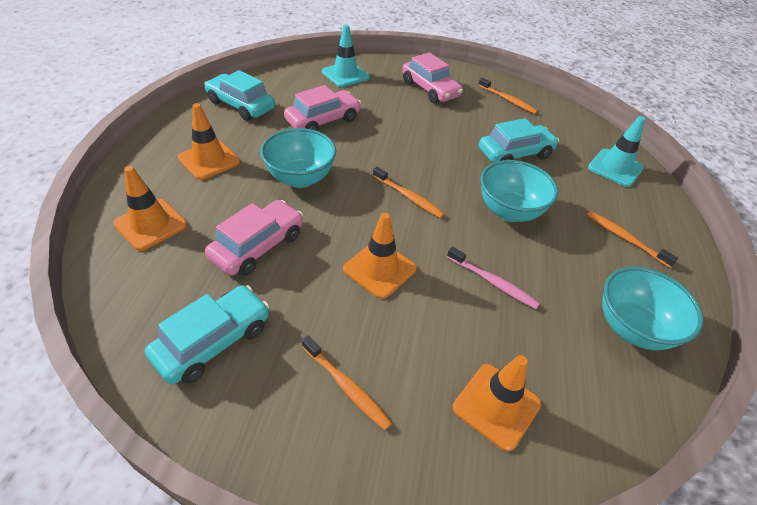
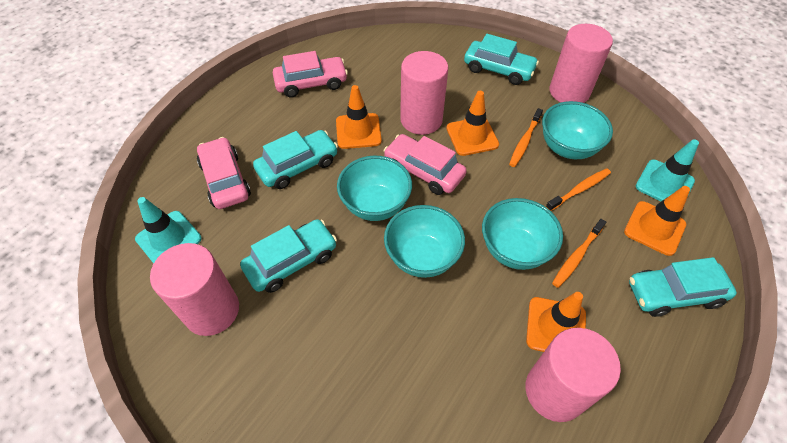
orange toothbrush: [302,336,392,430] [373,167,444,218] [478,78,538,114] [587,211,678,268] = 4 -> [509,108,543,167] [546,168,611,211] [552,219,606,288] = 3
pink cylinder: none = 0 -> [150,243,239,336] [400,51,449,135] [525,328,621,422] [549,24,613,103] = 4
pink toothbrush: [447,247,540,309] = 1 -> none = 0
turquoise bowl: [260,128,336,188] [481,160,558,222] [602,266,704,350] = 3 -> [337,156,412,221] [384,205,465,278] [482,198,563,270] [542,101,613,159] = 4
turquoise car: [145,285,270,384] [204,70,275,121] [479,118,559,163] = 3 -> [240,219,337,293] [253,130,338,189] [464,34,539,85] [629,257,737,317] = 4

